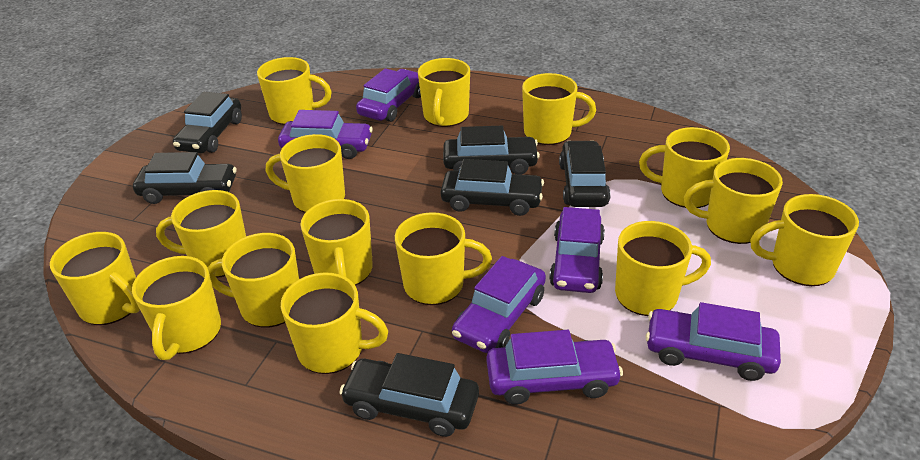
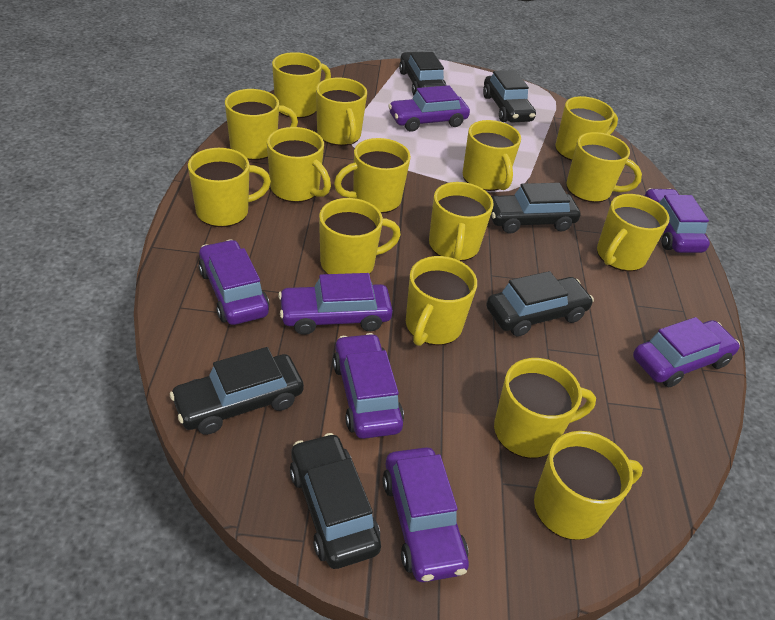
purple car: [278,110,373,159] [356,68,421,122] [452,256,546,353] [486,330,623,405] [549,207,605,293] [645,302,781,381] = 6 -> [198,239,269,325] [278,273,393,335] [333,333,404,439] [383,447,469,582] [388,85,470,132] [633,317,740,387] [644,188,710,253] = 7

